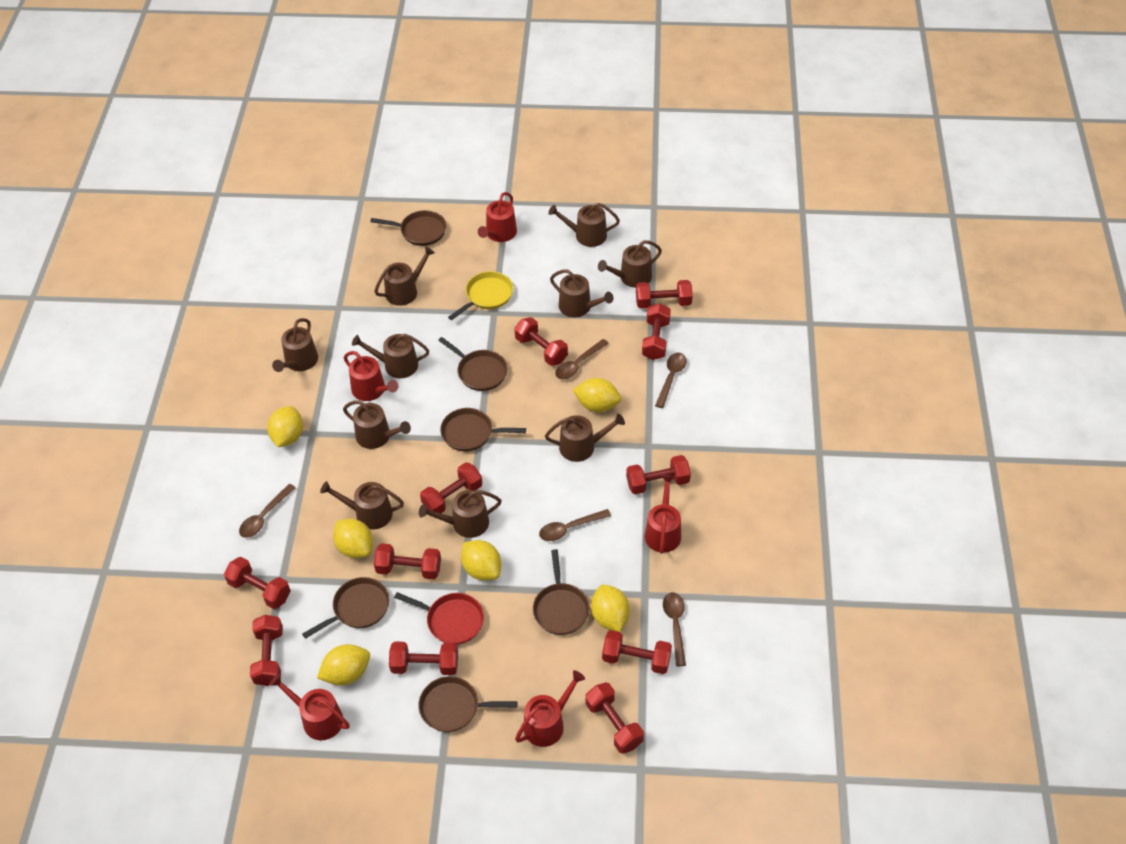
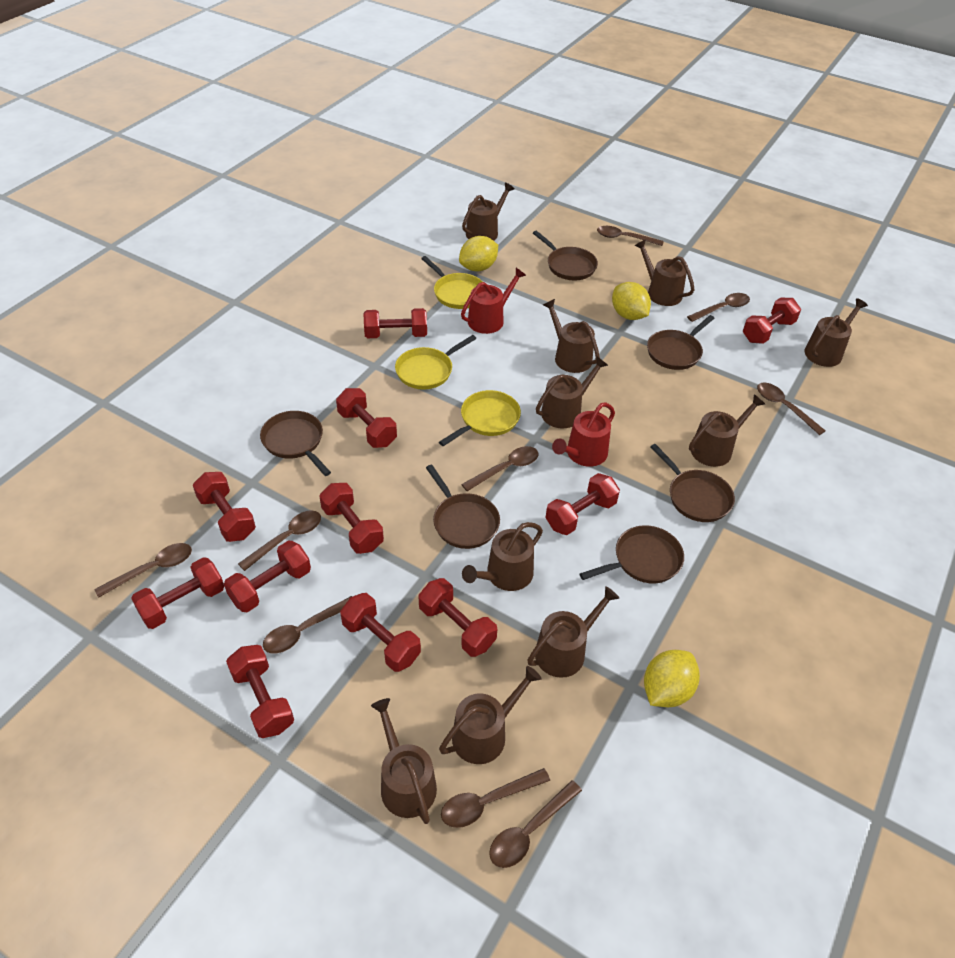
brown spoon: [239,484,296,538] [539,509,611,541] [555,339,609,379] [655,353,687,408] [663,592,686,666] = 5 -> [94,543,192,598] [238,510,321,571] [263,596,352,653] [441,768,550,828] [461,446,538,491] [489,780,582,868] [597,226,664,246] [687,293,750,322] [757,383,826,435] = 9
red pan: [394,592,484,645] = 1 -> none = 0
red watering can: [269,674,350,740] [344,351,398,401] [478,192,517,242] [515,670,585,747] [645,475,681,554] = 5 -> [461,268,526,334] [552,402,615,467] = 2
yellow lemon: [267,406,303,447] [317,644,370,686] [333,519,373,558] [461,540,501,581] [573,378,621,412] [591,585,630,632] = 6 -> [459,236,498,271] [612,282,651,320] [644,650,700,707] = 3
yellow pan: [448,271,513,320] = 1 -> [395,335,476,389] [421,256,483,309] [439,390,521,446] = 3

